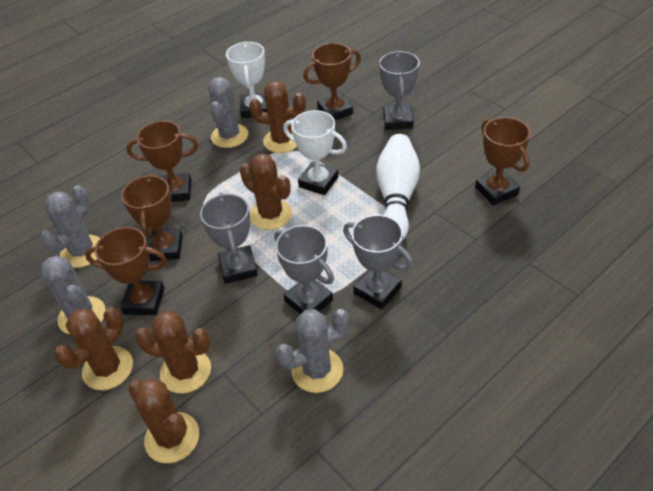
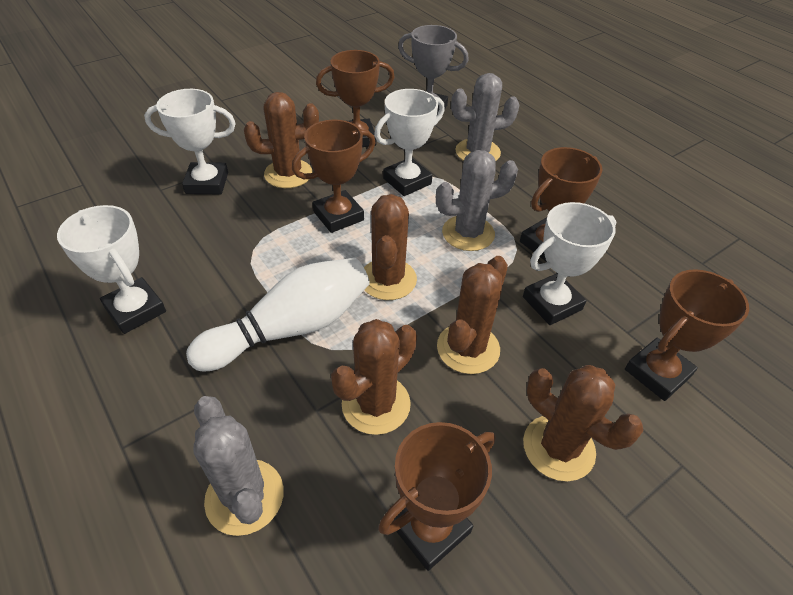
grey cactus: [41,185,100,268] [41,255,106,335] [208,77,248,148] [276,309,349,393] = 4 -> [193,396,284,536] [436,150,518,251] [451,73,519,161] = 3
grey trophy: [200,193,258,284] [274,225,334,314] [343,214,413,310] [379,51,420,130] = 4 -> [398,25,469,114] = 1
white trophy: [226,42,267,118] [283,110,347,195] = 2 -> [57,205,166,334] [144,89,236,194] [374,89,445,196] [523,202,616,325] = 4

